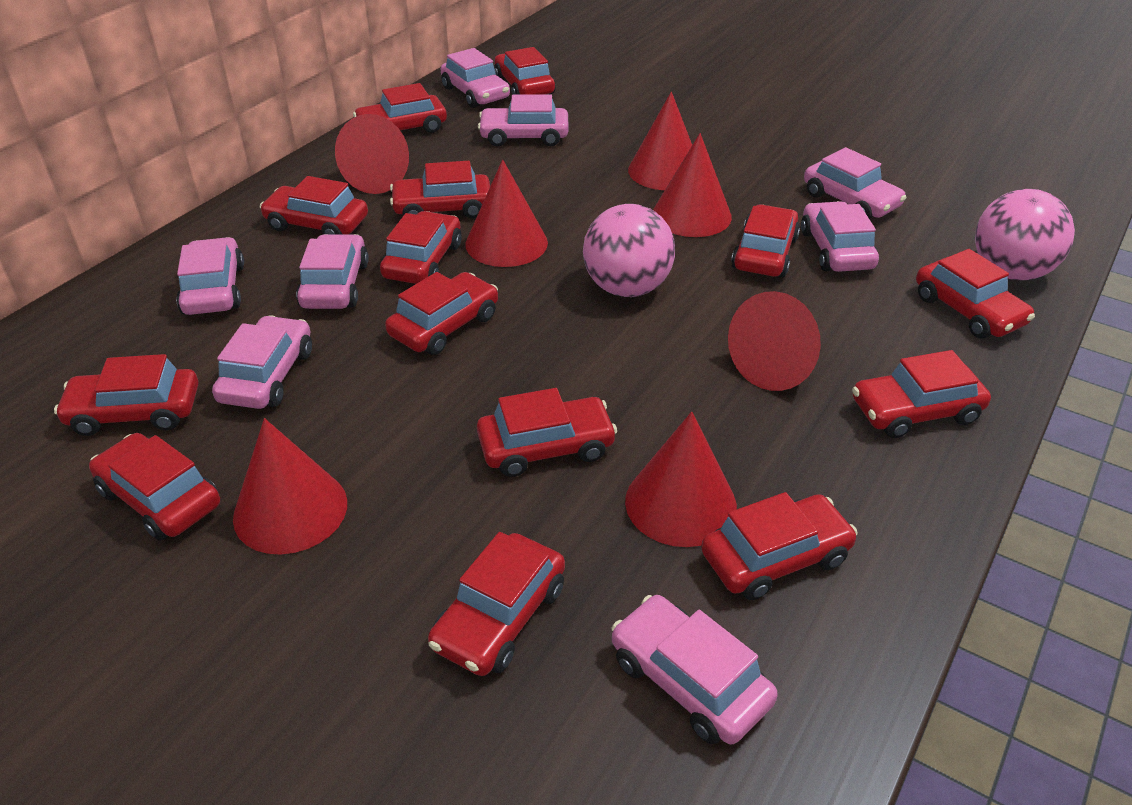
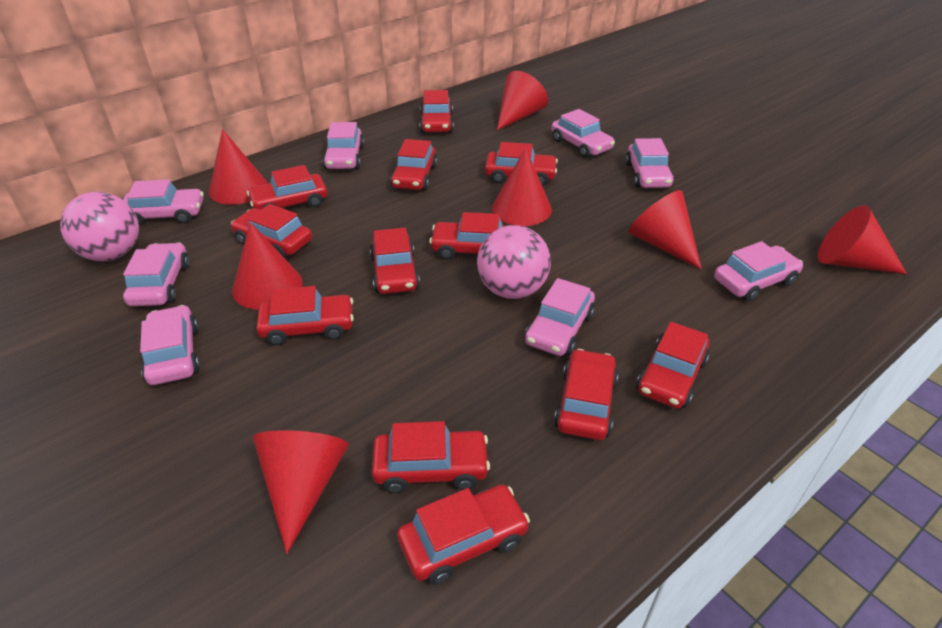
red car: [54,354,198,436] [89,433,220,541] [260,176,368,235] [353,83,447,133] [380,211,462,284] [385,272,498,355] [390,161,490,219] [428,532,565,676] [477,388,617,477] [494,47,555,95] [701,492,858,600] [731,204,800,277] [852,350,991,438] [916,249,1035,338] = 14 -> [231,204,312,258] [247,165,328,210] [256,286,354,345] [370,228,420,294] [372,421,490,493] [390,139,438,190] [397,484,530,585] [420,90,454,133] [429,212,508,260] [485,142,558,186] [554,349,618,440] [636,322,710,409] = 12

